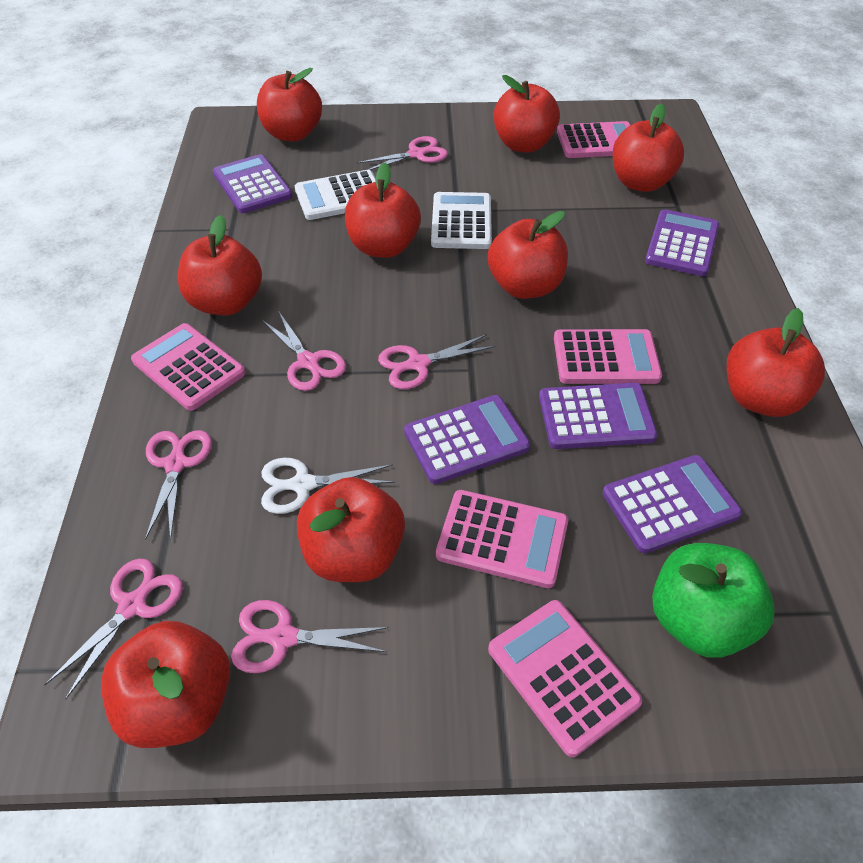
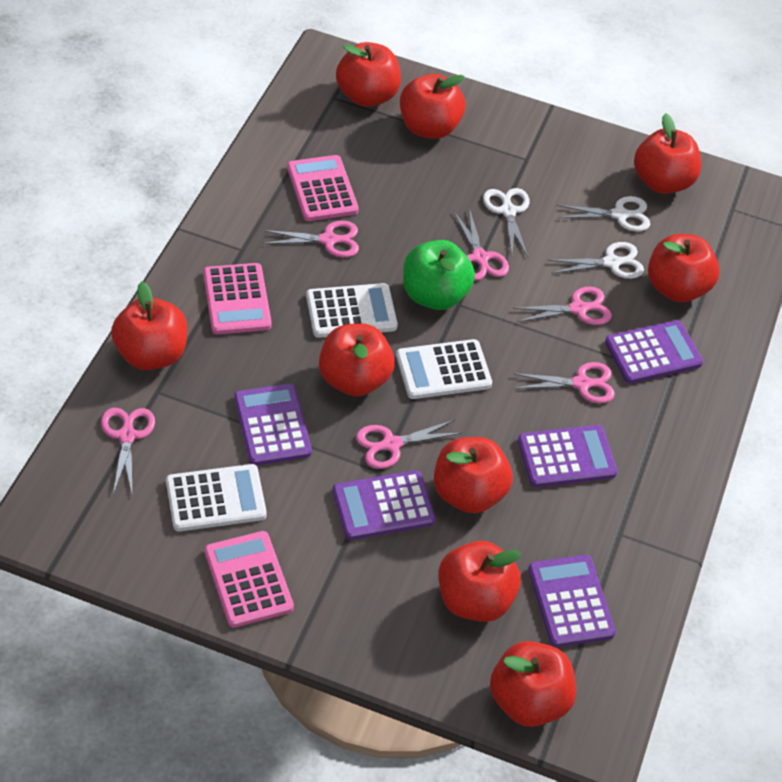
pink calculator: [131,323,246,411] [436,490,568,588] [488,600,642,757] [554,329,662,384] [557,121,630,158] = 5 -> [203,263,272,334] [205,531,294,628] [287,155,359,221] = 3
white calculator: [295,170,376,220] [431,192,492,249] = 2 -> [166,464,267,531] [306,283,398,338] [396,339,492,399] = 3
white scissors: [261,458,395,514] = 1 -> [483,188,529,257] [547,242,644,279] [557,196,650,231] = 3

